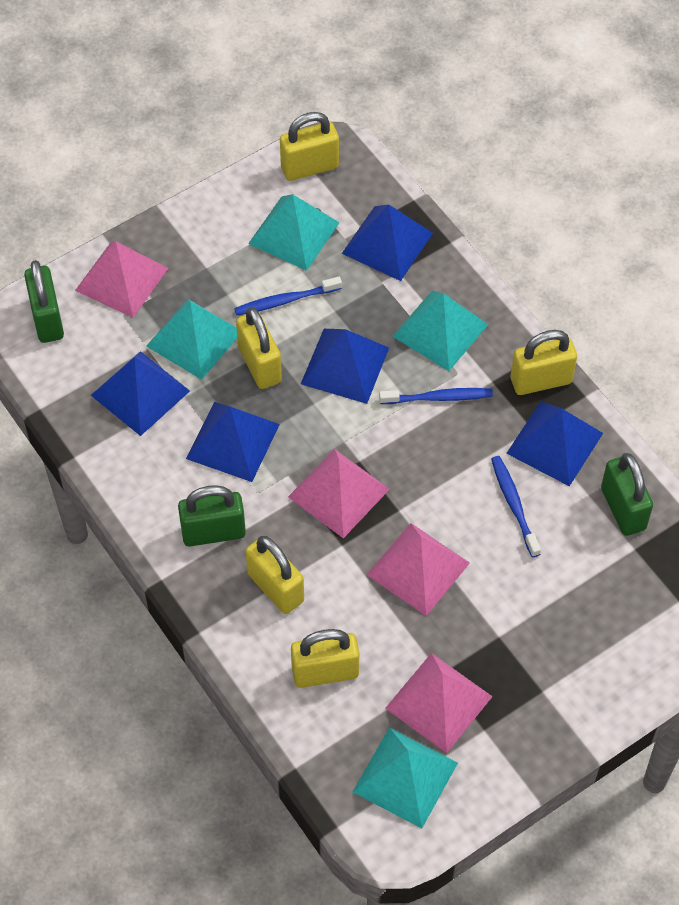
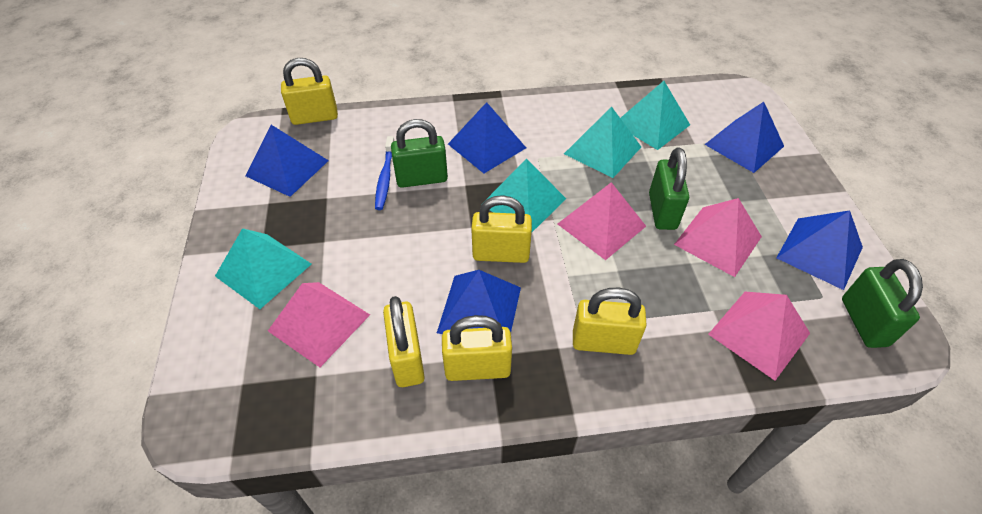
blue toothbrush: [234,277,342,316] [379,388,493,404] [491,456,541,557] = 3 -> [375,136,394,210] = 1

